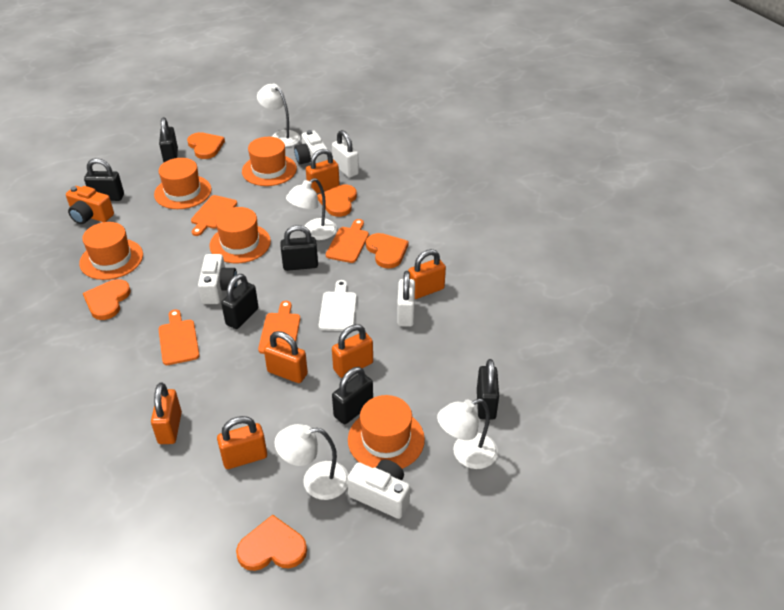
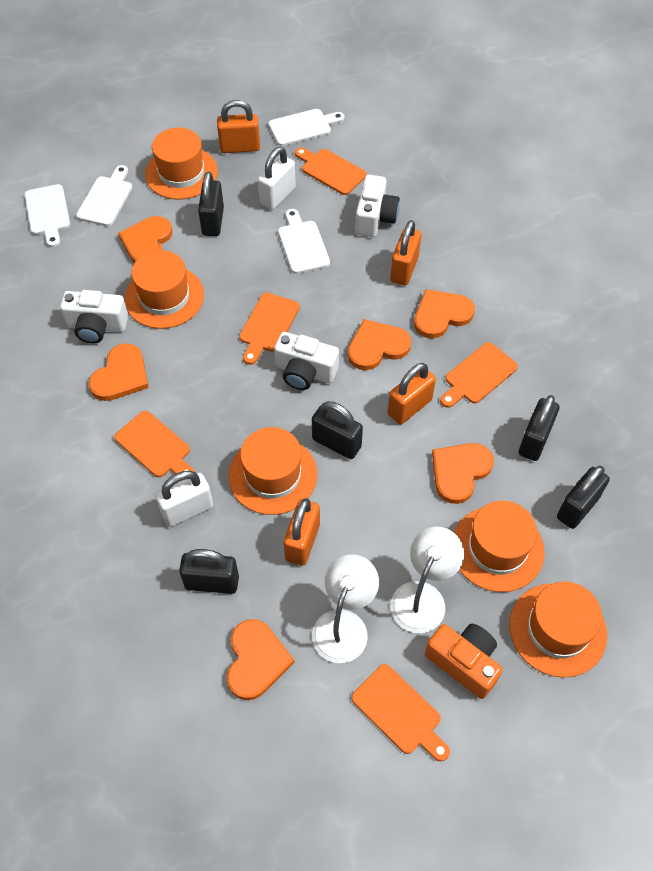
black padlock: [84,158,124,201] [159,117,178,162] [221,274,259,329] [280,225,318,271] [332,367,373,424] [477,359,499,420] = 6 -> [179,549,239,594] [198,171,224,236] [312,401,363,459] [519,395,559,461] [557,466,610,529] = 5
orange cutting board: [158,310,200,365] [191,195,237,236] [258,301,300,354] [326,219,369,263] = 4 -> [114,411,195,477] [239,293,300,365] [295,147,367,195] [352,664,450,762] [440,342,518,408] = 5
orange heart: [83,279,131,320] [187,132,225,159] [236,515,307,571] [317,185,357,217] [366,233,408,268] = 5 -> [89,343,149,401] [118,216,172,263] [227,619,295,700] [348,319,411,370] [414,289,475,338] [432,443,494,504] = 6
orange padlock: [151,383,182,444] [217,416,267,469] [264,331,308,383] [306,149,340,194] [332,324,373,378] [408,249,446,299] = 6 -> [217,100,260,153] [284,498,320,566] [388,363,436,424] [390,220,421,286] = 4
white cutting board: [319,280,357,331] = 1 -> [25,184,70,247] [76,165,132,226] [269,109,344,146] [278,209,330,274] = 4
white lamp: [257,83,300,147] [274,424,349,500] [286,178,337,240] [437,399,498,469] = 4 -> [312,555,379,663] [391,527,464,633] = 2

